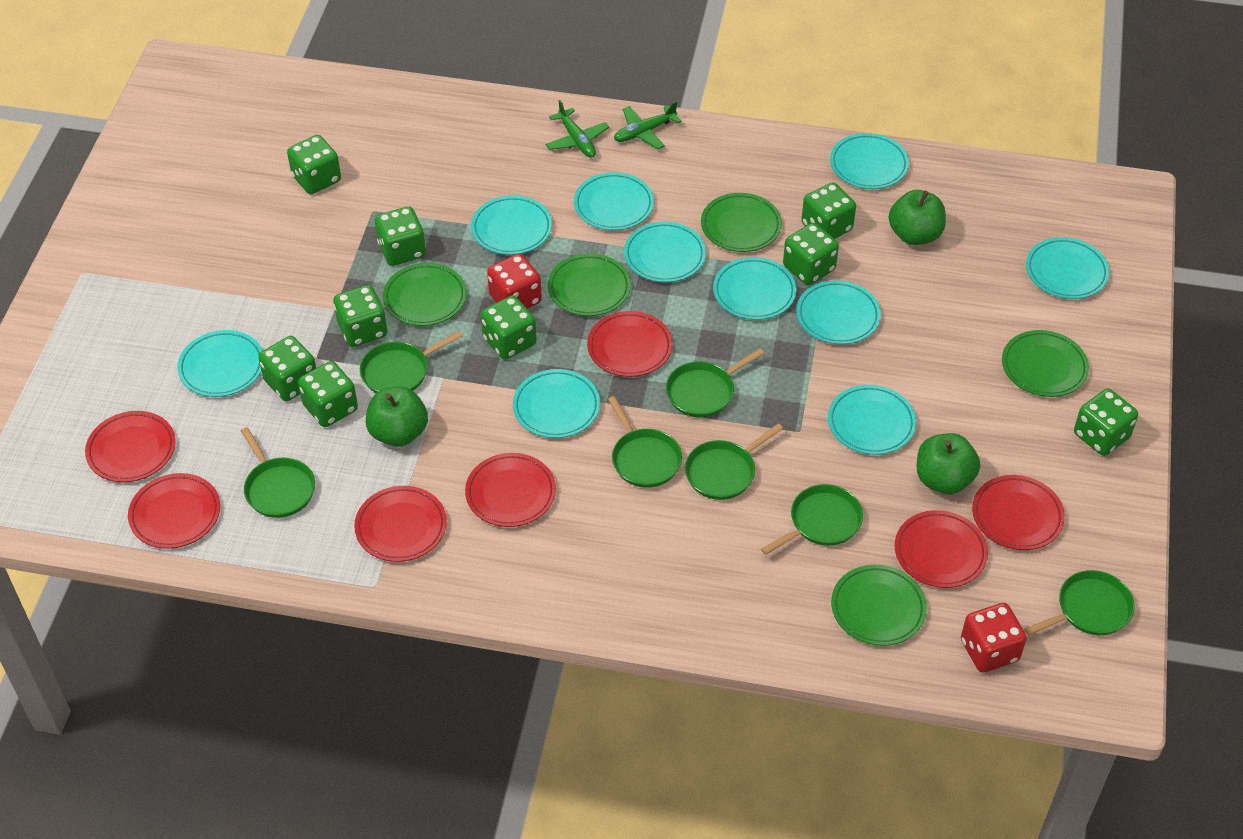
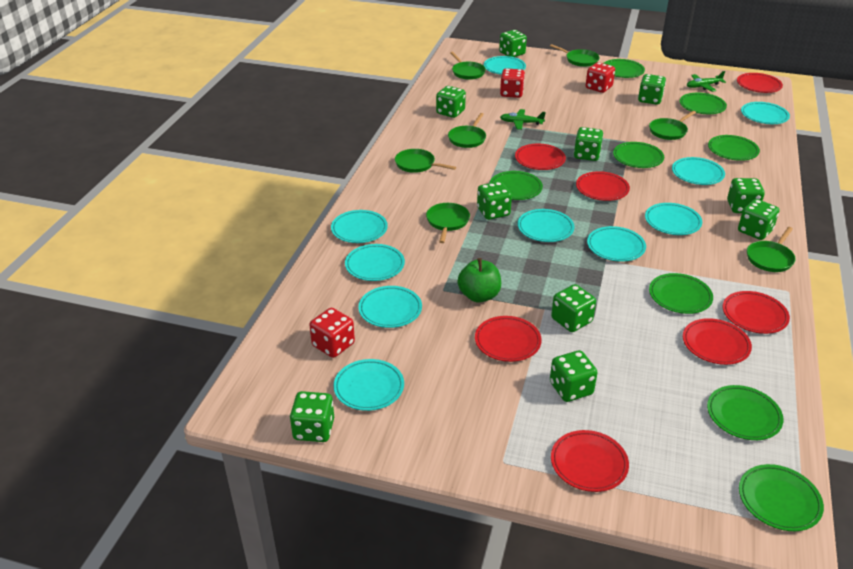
green apple: [366,386,428,447] [889,190,946,245] [916,433,980,494] = 3 -> [457,258,501,302] = 1
green dice: [258,336,316,401] [287,135,341,194] [298,361,358,427] [333,285,387,347] [375,206,426,266] [481,295,537,360] [783,223,839,285] [801,182,856,239] [1074,389,1138,456] = 9 -> [290,391,334,442] [436,86,466,118] [477,181,512,220] [499,30,527,57] [550,350,598,402] [551,284,596,332] [574,127,603,161] [638,74,666,105] [727,178,765,213] [738,199,779,240] = 10
green plate: [383,263,467,326] [548,253,631,316] [701,193,782,252] [831,565,927,646] [1002,330,1089,397] = 5 -> [490,171,543,200] [604,59,645,78] [613,142,664,168] [649,273,713,314] [680,93,727,114] [707,385,784,440] [708,135,760,161] [739,464,824,531] = 8
red dice: [487,254,542,309] [961,603,1027,673] = 2 -> [309,308,355,358] [500,68,525,98] [586,62,615,93] = 3

